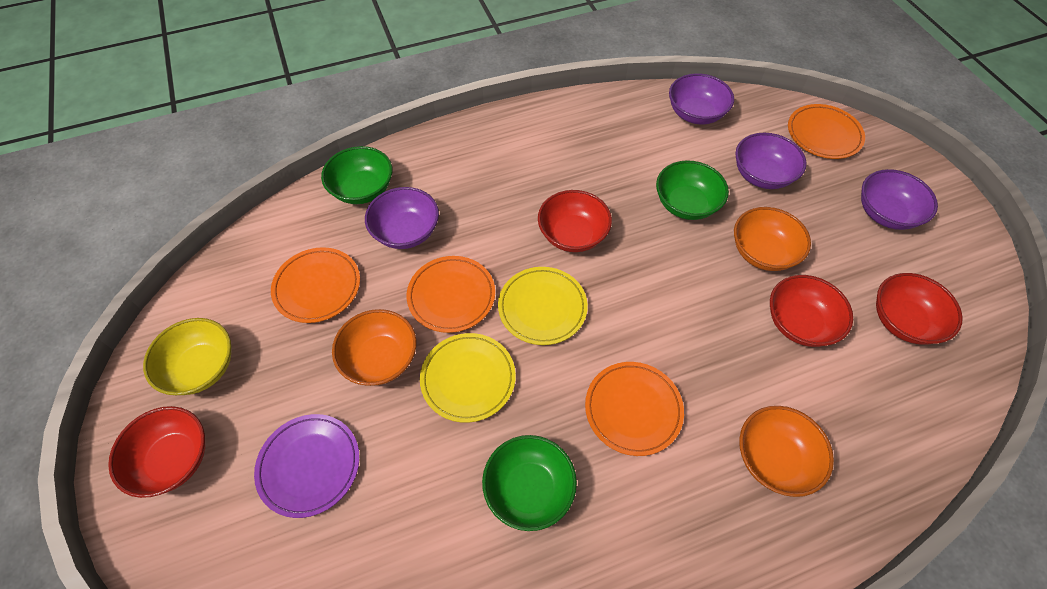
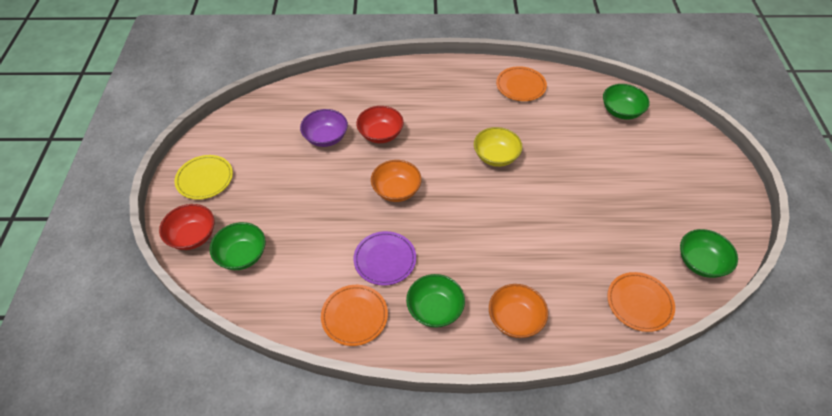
green bowl: [321,146,392,204] [482,435,577,531] [656,160,729,220] = 3 -> [210,222,266,270] [406,274,465,328] [603,84,650,120] [680,229,738,278] = 4
orange bowl: [332,309,417,386] [734,207,811,271] [739,406,834,497] = 3 -> [371,160,422,202] [489,284,548,338] = 2
orange plate: [271,247,360,323] [407,256,495,333] [585,362,684,456] [788,104,865,159] = 4 -> [321,285,388,346] [496,66,547,101] [607,272,675,332] = 3
purple bowl: [365,187,439,249] [669,73,734,124] [735,133,806,189] [861,169,938,230] = 4 -> [300,109,348,147] = 1
red bowl: [108,406,205,498] [538,190,612,252] [770,275,853,347] [876,273,963,345] = 4 -> [159,204,214,250] [356,106,404,143] = 2
yellow plate: [420,333,516,423] [498,267,588,345] = 2 -> [174,155,233,200] = 1

